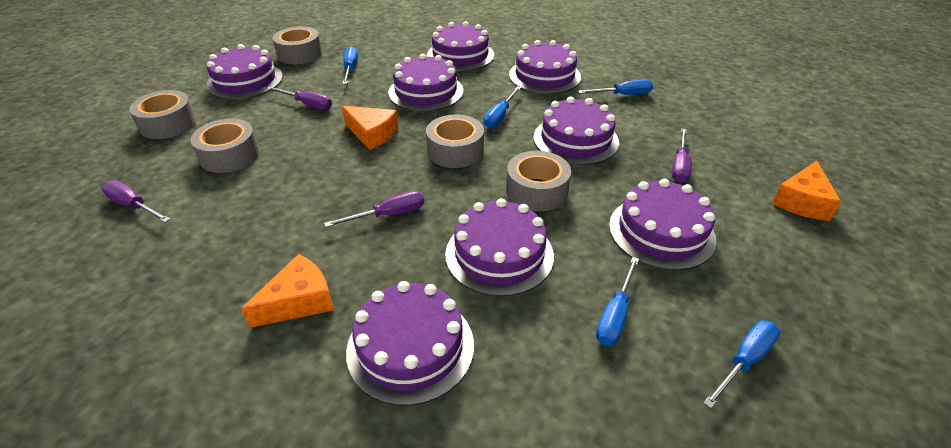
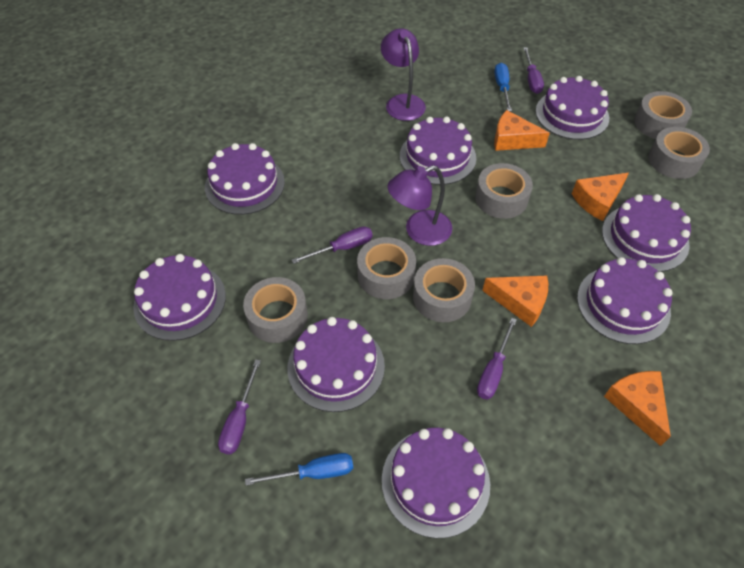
blue screwdriver: [343,47,358,84] [484,86,521,128] [578,80,653,95] [596,257,639,346] [703,320,780,408] = 5 -> [245,453,353,485] [494,63,512,112] = 2
grey tape: [129,90,197,139] [191,119,260,173] [272,26,322,64] [426,115,484,168] [506,151,571,211] = 5 -> [243,277,308,343] [357,237,416,299] [413,258,475,322] [475,163,533,219] [634,91,692,139] [648,127,710,179] = 6
orange cheese: [241,254,334,328] [342,106,398,150] [772,161,841,221] = 3 -> [482,276,548,327] [494,110,550,151] [572,173,629,221] [604,371,671,446] = 4
purple lamp: none = 0 -> [381,28,426,121] [387,165,452,246] = 2

